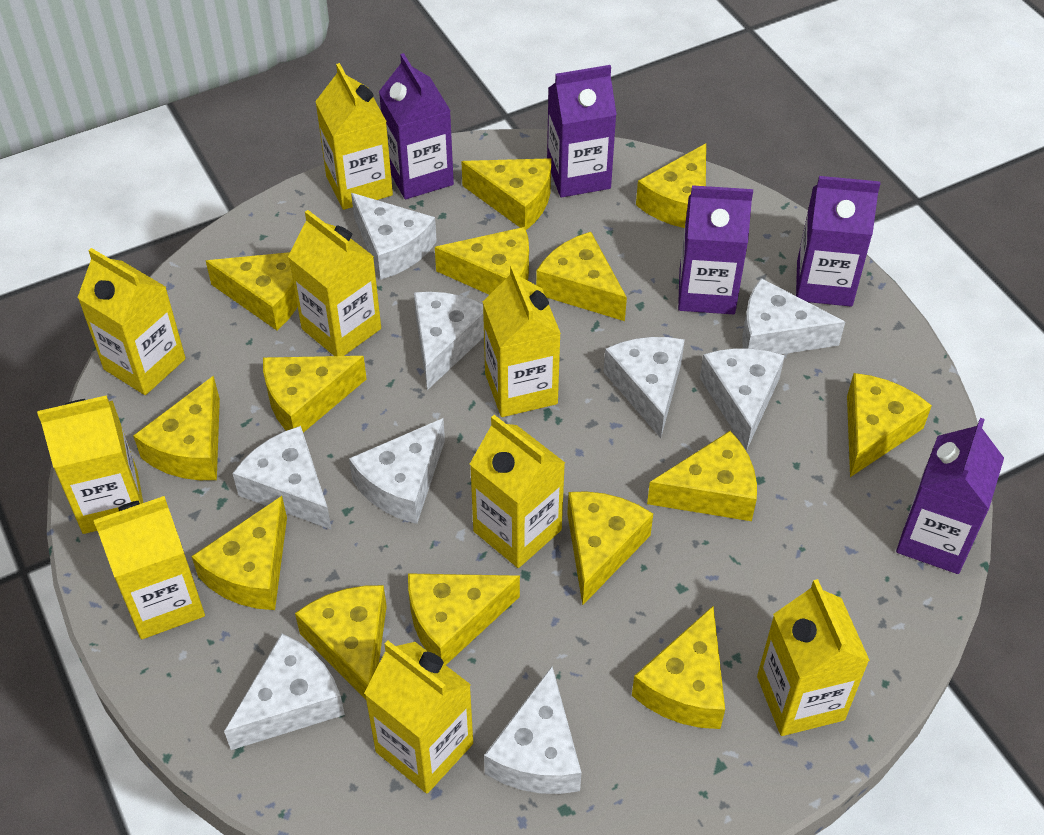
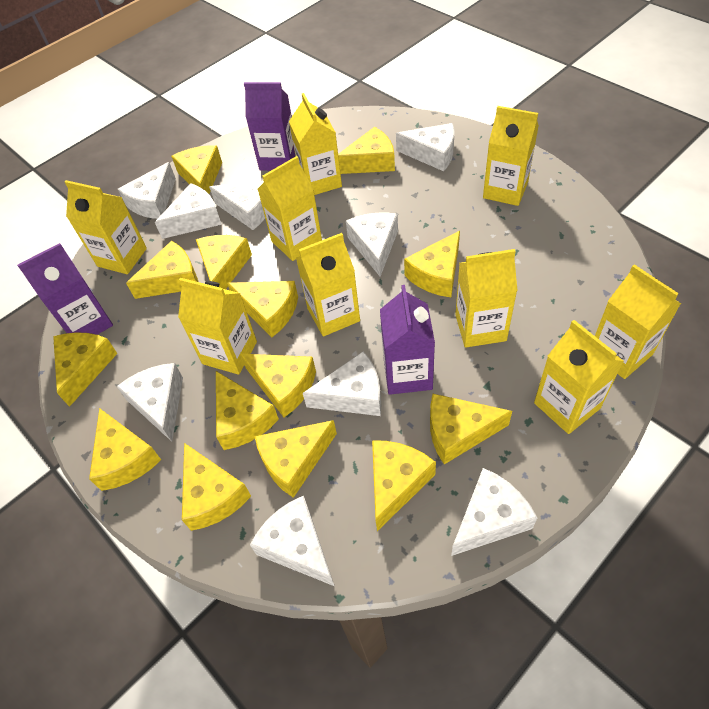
purple carton: [379,53,454,199] [547,65,617,197] [678,185,753,314] [796,176,880,306] [896,418,1004,574] = 5 -> [17,243,113,335] [244,82,296,171] [380,285,435,395] = 3

